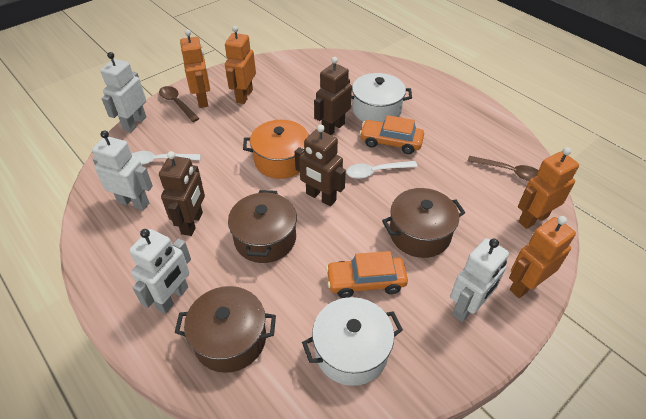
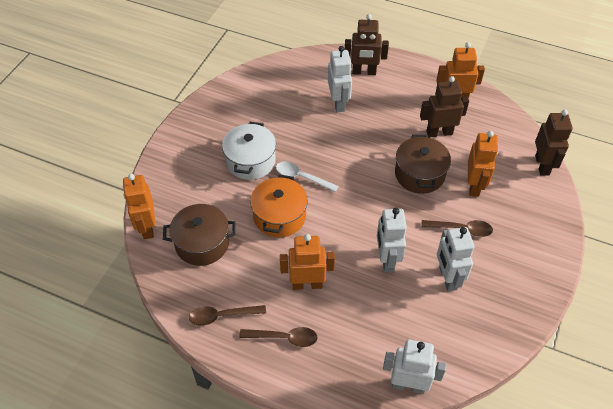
brown pot: [175,286,276,373] [228,190,297,263] [382,188,465,258] = 3 -> [163,204,236,266] [395,135,451,194] = 2
brown spoon: [159,86,199,122] [468,156,538,181] = 2 -> [189,305,266,326] [239,327,318,347] [421,220,493,237] = 3
orange car: [326,251,408,298] [359,115,424,154] = 2 -> none = 0
white pot: [302,297,403,386] [351,73,412,122] = 2 -> [222,122,276,180] = 1
white spoon: [132,151,201,165] [346,161,418,179] = 2 -> [276,161,339,192] = 1

